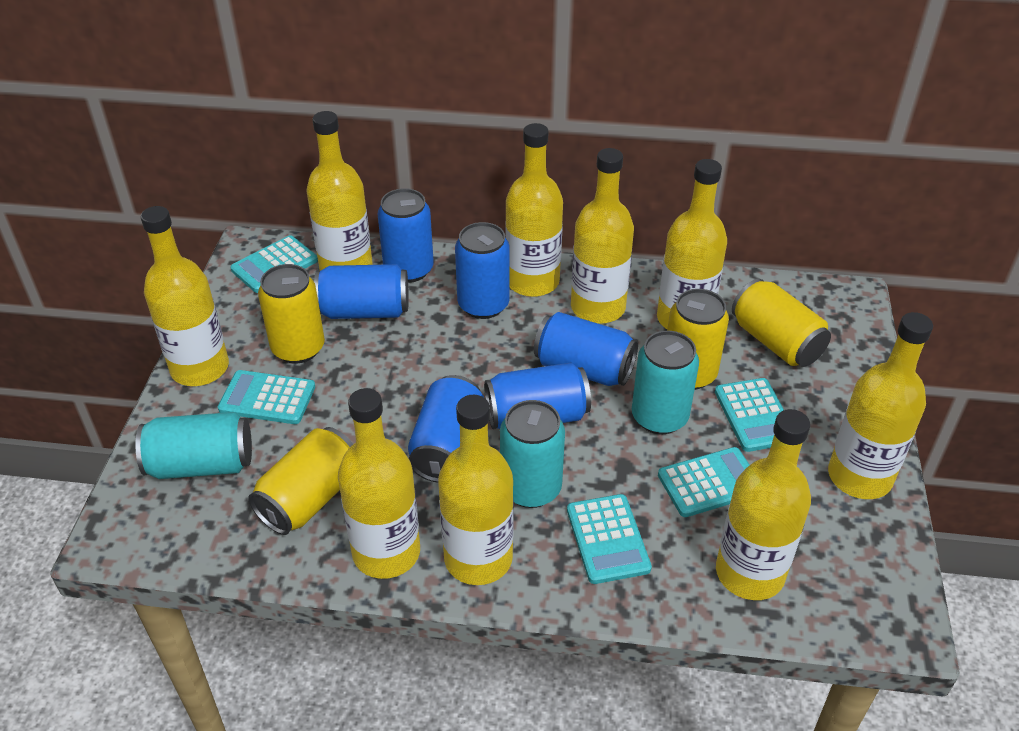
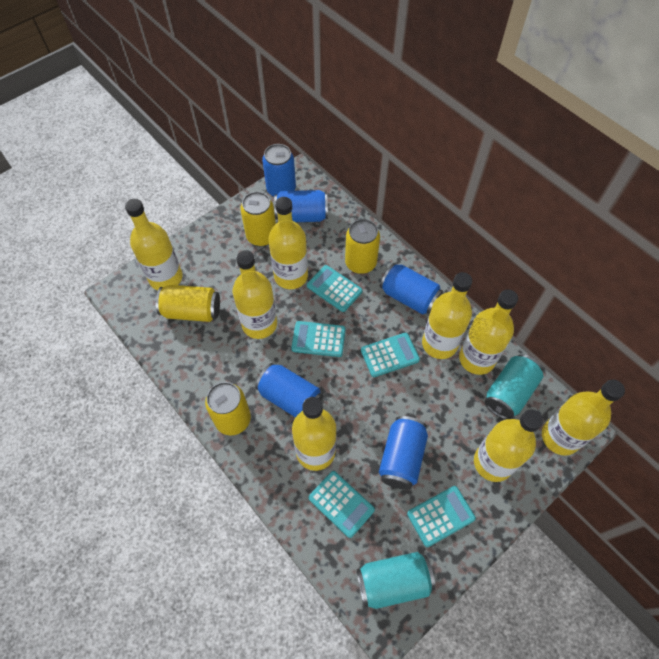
blue can: [314,264,409,319] [378,188,434,283] [408,375,484,483] [455,222,510,319] [484,363,591,429] [534,312,638,386] = 6 -> [255,363,323,418] [262,144,296,197] [274,190,328,222] [379,416,428,490] [380,263,443,315] = 5
turquoise can: [135,412,252,479] [500,400,565,508] [632,331,699,434] = 3 -> [357,552,435,609] [485,354,543,419] = 2
yellow bottle: [141,206,229,386] [306,111,373,271] [338,388,420,579] [438,395,514,585] [505,123,563,297] [571,148,634,324] [657,159,727,329] [716,409,811,600] [828,312,933,499] = 9 -> [125,199,183,290] [233,250,277,339] [268,197,308,289] [292,397,336,471] [422,272,472,359] [459,289,518,375] [474,410,543,482] [542,379,625,456] = 8

